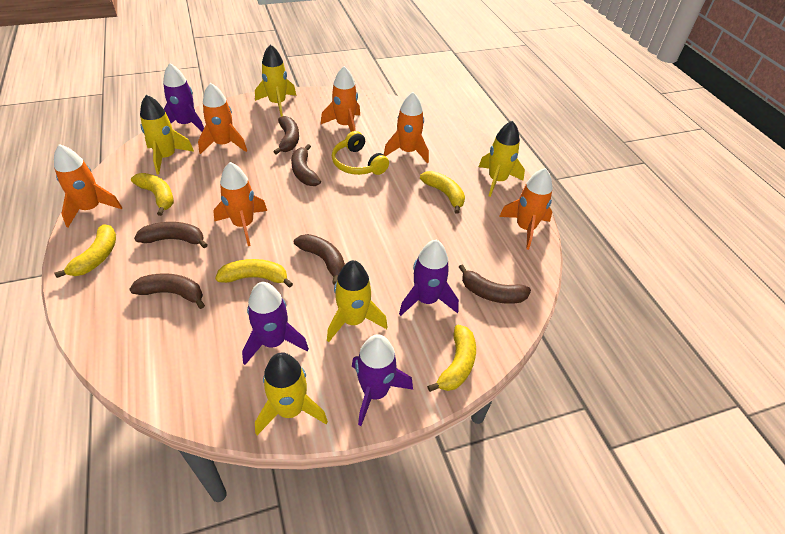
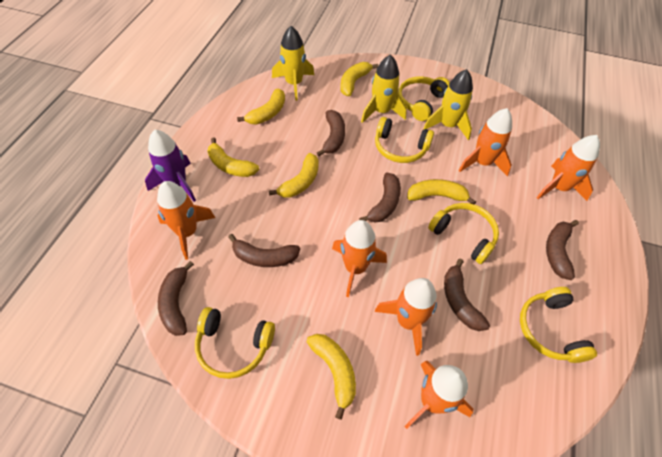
purple rocket: [163,63,204,132] [242,282,309,365] [352,334,413,426] [399,240,459,316] = 4 -> [145,130,196,202] = 1
yellow banana: [54,224,116,278] [131,173,174,216] [215,259,293,288] [420,171,465,214] [427,325,476,392] = 5 -> [208,137,259,177] [237,89,285,125] [269,153,319,198] [307,334,356,420] [340,62,379,96] [407,179,476,204] = 6
yellow headphones: [332,131,389,175] = 1 -> [195,307,275,379] [375,117,434,163] [398,76,450,121] [428,203,499,264] [520,287,597,363] = 5
yellow rocket: [140,94,194,175] [255,44,296,117] [255,352,328,435] [327,260,387,342] [479,121,525,197] = 5 -> [272,26,314,101] [361,54,407,123] [423,69,473,140] = 3

